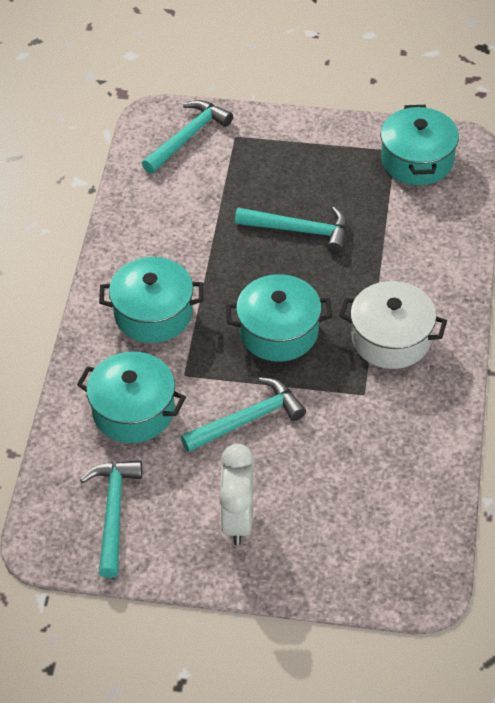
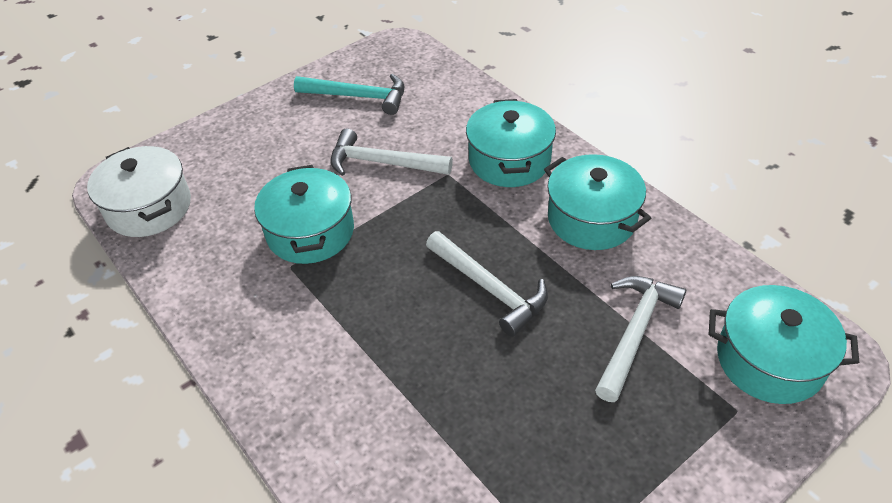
turquoise hammer: [80,460,142,578] [142,100,233,174] [181,378,306,452] [235,207,348,254] = 4 -> [294,74,404,115] = 1
white clock: [219,444,254,545] = 1 -> none = 0
white hammer: none = 0 -> [330,129,453,176] [426,231,548,337] [595,276,686,402] = 3

